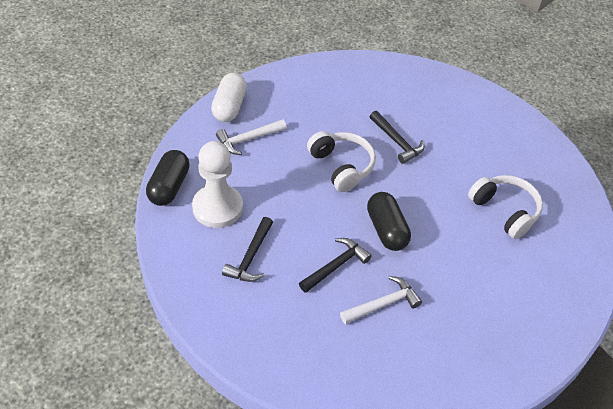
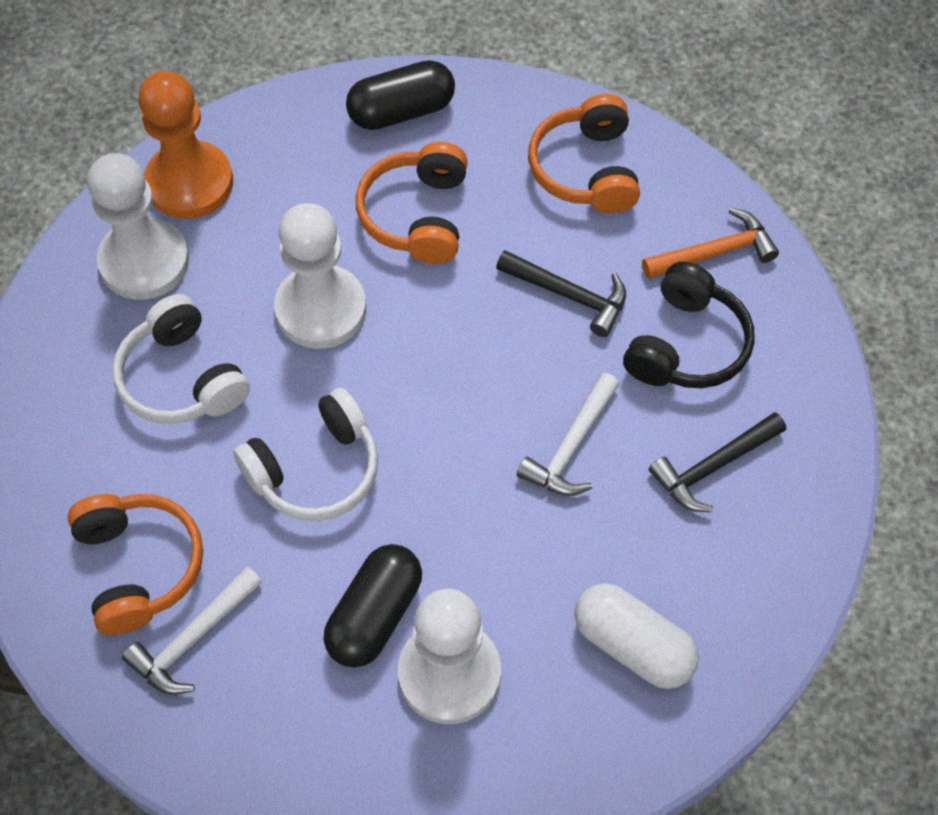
black hammer: [222,217,273,282] [299,238,372,293] [370,111,425,164] = 3 -> [496,250,626,337] [649,412,786,512] = 2
black headphones: none = 0 -> [623,262,755,388] = 1
orange hammer: none = 0 -> [642,208,779,279] = 1
orange headphones: none = 0 -> [67,494,203,635] [356,142,468,264] [528,94,640,213] = 3
orange pawn: none = 0 -> [138,71,233,219] = 1
white pawn: [192,141,243,228] = 1 -> [87,153,189,300] [274,203,366,349] [398,589,501,724] = 3

